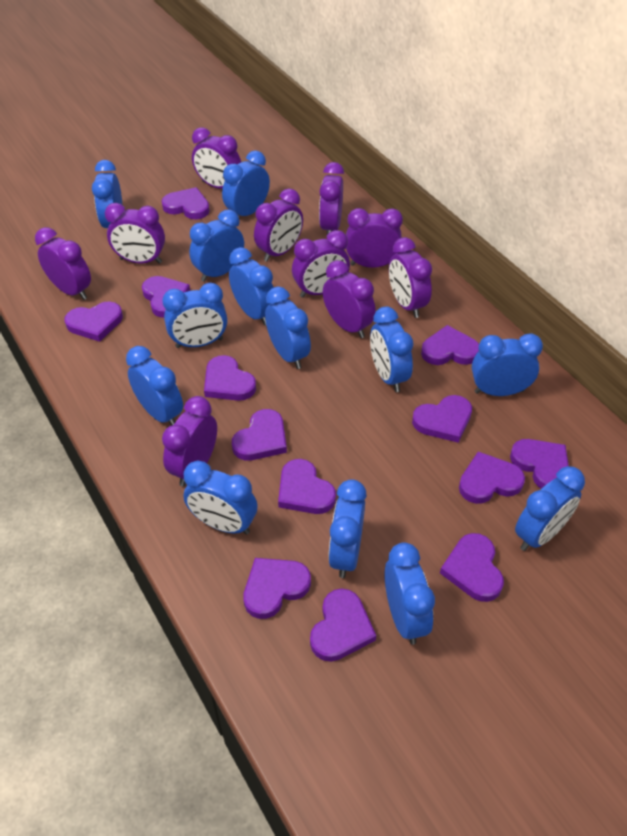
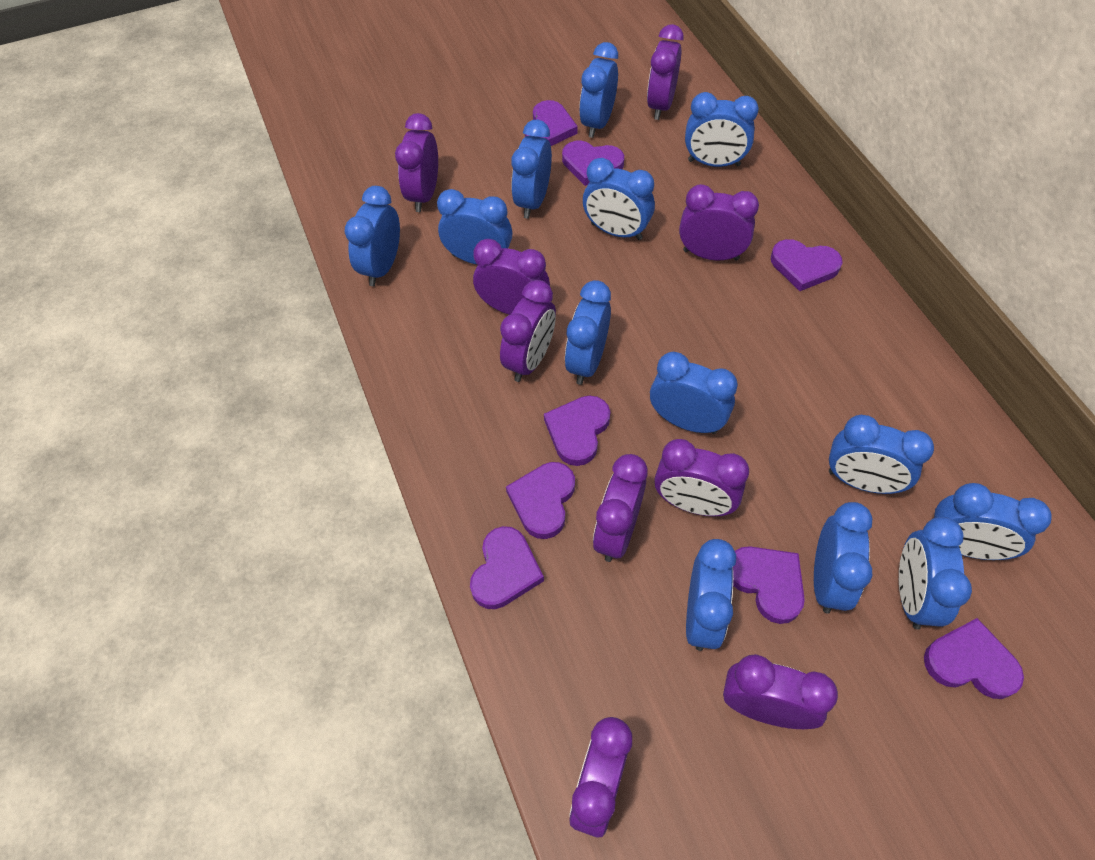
purple clock: [35,227,91,300] [105,203,165,264] [162,396,217,486] [192,127,241,189] [254,188,303,262] [292,230,350,298] [319,162,344,235] [323,260,376,338] [346,208,403,268] [389,237,432,318] = 10 -> [395,113,438,212] [473,239,550,315] [500,280,556,382] [569,717,632,838] [593,454,647,562] [647,24,684,120] [654,439,749,516] [679,184,759,260] [723,654,838,729] = 9
purple heart: [64,301,123,342] [142,276,190,318] [161,187,210,219] [204,355,256,401] [232,409,287,460] [243,558,311,619] [278,459,336,514] [310,589,376,662] [412,395,472,443] [421,325,479,365] [440,533,504,602] [459,452,525,504] [510,439,569,489] = 13 -> [470,526,544,609] [506,462,575,539] [525,100,578,146] [544,395,610,466] [562,141,624,186] [733,546,805,624] [771,239,843,291] [924,618,1024,699] = 8

